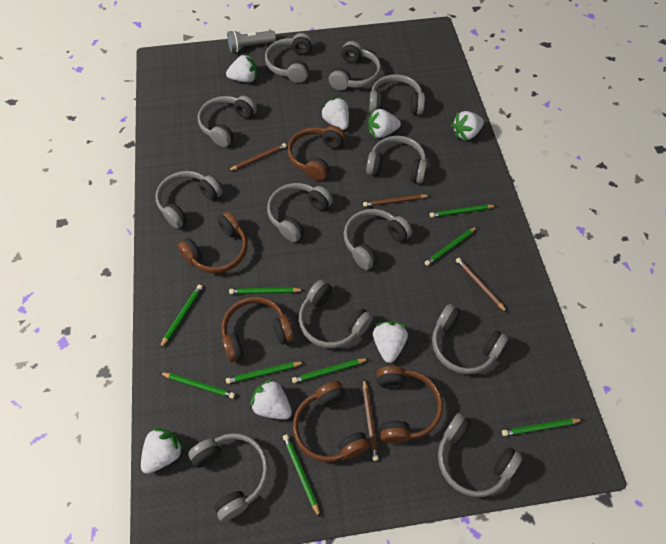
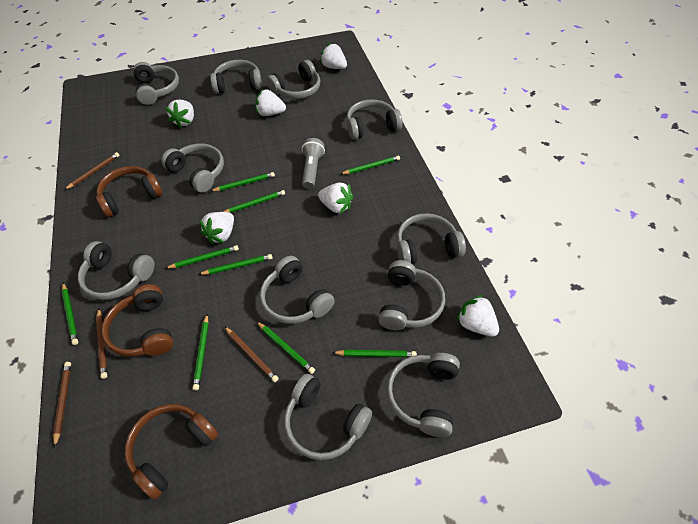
brown headphones: [177,212,247,273] [221,297,294,362] [287,126,346,181] [293,381,370,462] [377,366,443,443] = 5 -> [96,166,163,217] [102,284,173,357] [125,404,218,500] = 3
grey headphones: [155,171,222,229] [188,433,269,522] [198,96,257,147] [265,33,313,83] [267,183,333,242] [299,280,373,348] [329,41,381,90] [344,209,412,270] [366,136,427,184] [369,74,425,115] [432,304,508,374] [438,413,523,497] = 12 -> [78,241,155,300] [133,62,179,105] [161,143,224,193] [210,60,262,94] [260,256,335,324] [267,60,320,99] [284,374,372,460] [346,99,403,140] [378,260,445,330] [386,353,460,437] [397,213,466,265] = 11
white strawberry: [141,428,185,474] [226,54,257,83] [250,379,292,420] [320,97,349,130] [368,109,401,138] [373,321,408,363] [451,111,484,141] = 7 -> [165,100,194,128] [199,212,234,244] [255,89,286,116] [318,182,353,214] [320,43,347,69] [456,295,499,337] = 6

